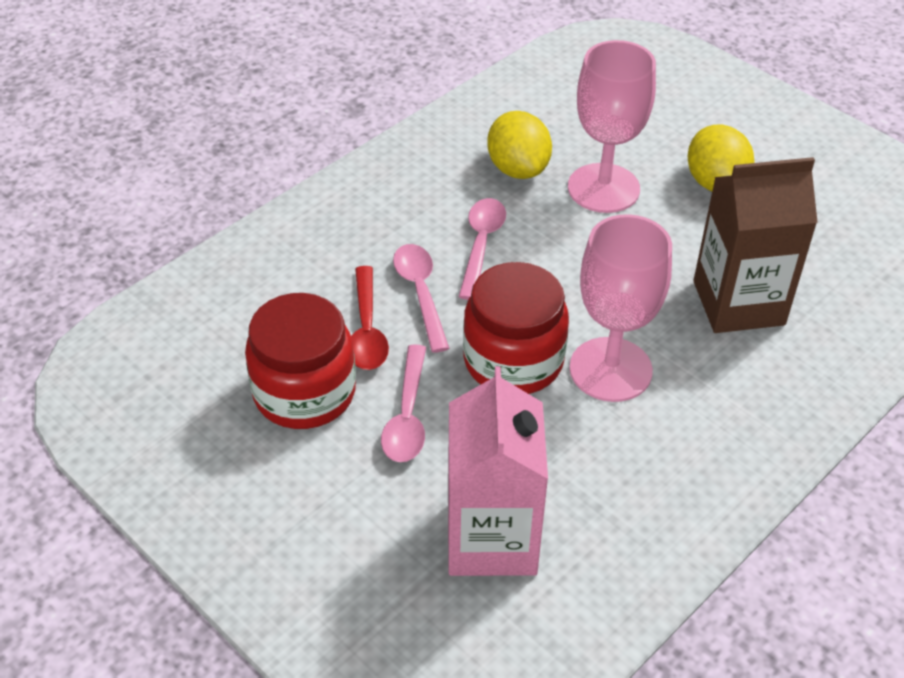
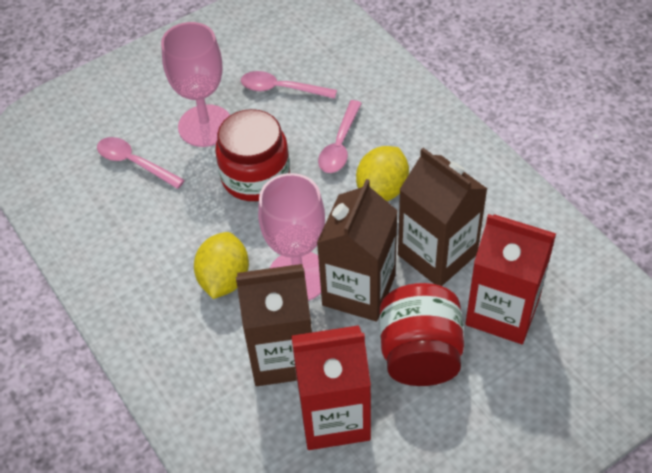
brown carton: [693,157,818,333] = 1 -> [236,264,312,386] [317,179,398,322] [398,148,487,286] = 3
pink carton: [448,366,548,576] = 1 -> none = 0
red carton: none = 0 -> [291,325,371,450] [466,214,556,344] = 2
red spoon: [351,266,389,370] = 1 -> none = 0

